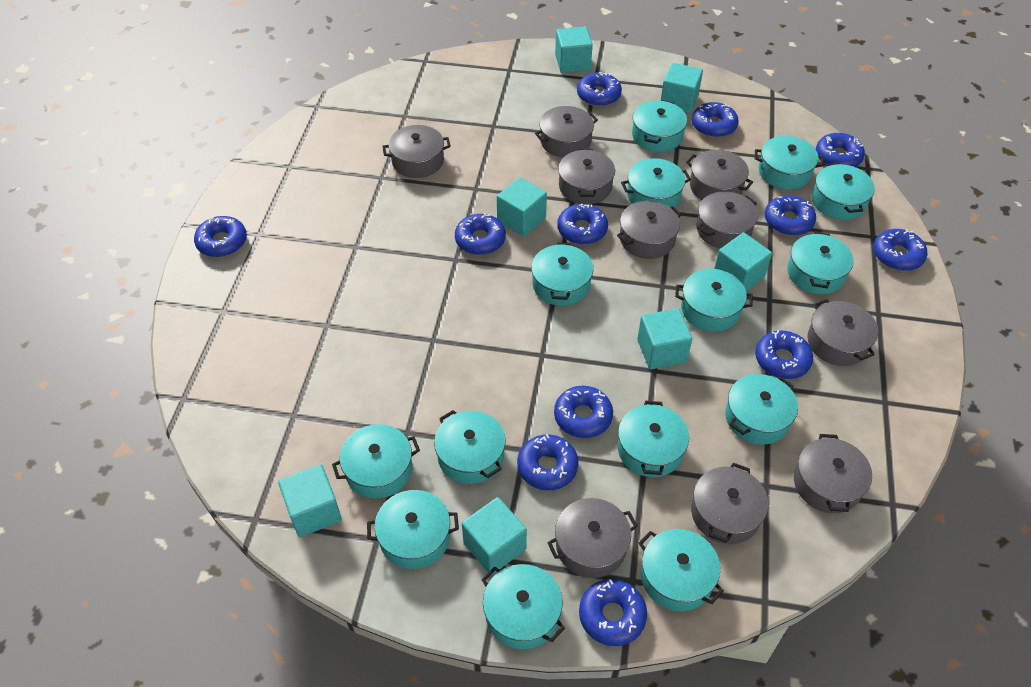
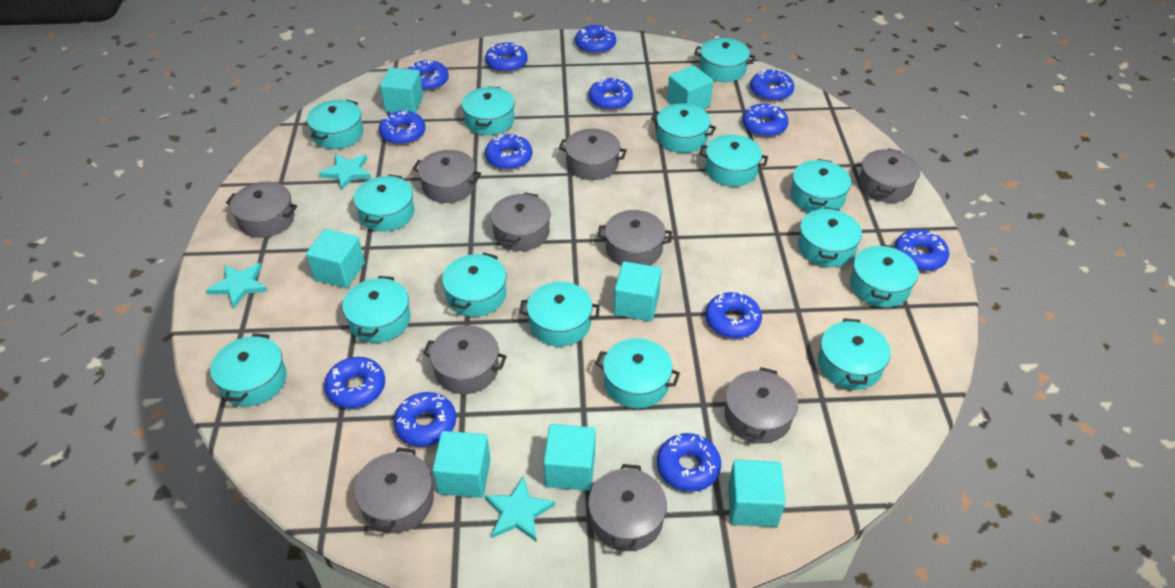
blue donut: [194,216,247,257] [455,213,506,255] [517,434,579,490] [554,386,613,438] [557,204,608,245] [577,72,622,106] [579,579,647,646] [692,102,739,138] [755,330,813,379] [765,195,816,236] [816,133,865,167] [873,229,927,271] = 12 -> [324,357,385,408] [379,111,426,145] [394,392,456,447] [408,60,449,91] [485,42,528,73] [485,134,532,170] [575,25,616,54] [589,77,633,110] [657,433,721,492] [705,292,762,339] [742,103,789,137] [750,69,794,101] [895,229,949,271] = 13
turquoise pot: [332,424,420,499] [367,490,459,569] [434,410,506,484] [481,564,565,649] [531,242,593,306] [618,401,689,477] [621,158,691,208] [632,100,687,152] [639,529,724,611] [675,269,753,332] [725,374,798,445] [755,136,824,190] [787,232,854,294] [812,163,875,220] = 14 -> [210,333,286,406] [307,100,364,149] [342,276,411,343] [353,175,414,232] [442,252,506,317] [462,86,515,135] [519,282,600,346] [595,338,680,408] [651,103,716,153] [694,38,755,82] [699,135,768,187] [791,159,851,212] [798,207,862,267] [818,318,891,390] [850,244,918,307] = 15
turquoise star: none = 0 -> [206,263,267,308] [319,154,371,190] [485,476,555,542] = 3

